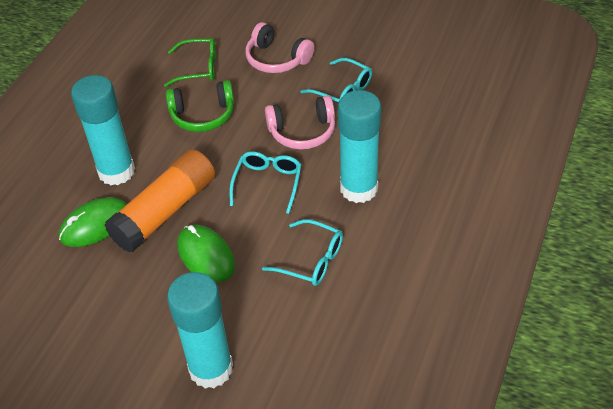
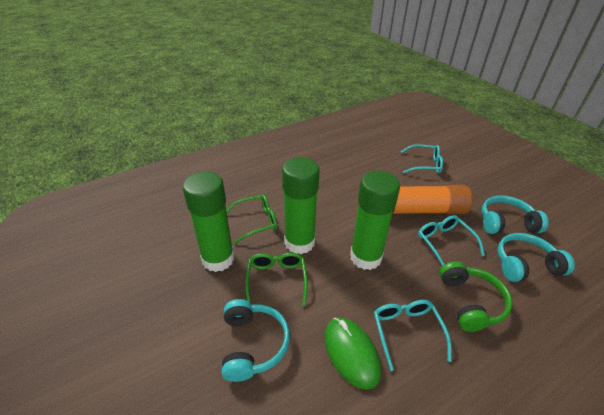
green glasses: [164,38,216,87] = 1 -> [226,194,277,244] [245,253,308,306] = 2
green glue stick: none = 0 -> [183,171,234,272] [282,157,320,254] [350,171,400,270] = 3
green mouse: [59,197,127,247] [177,225,235,282] = 2 -> [324,318,381,390] = 1
pink headphones: [245,22,314,73] [265,96,335,150] = 2 -> none = 0
turquoise glue stick: [71,75,135,185] [167,272,233,389] [338,90,381,203] = 3 -> none = 0
turquoise headphones: none = 0 -> [222,299,290,382] [482,195,549,234] [498,233,575,282] = 3

